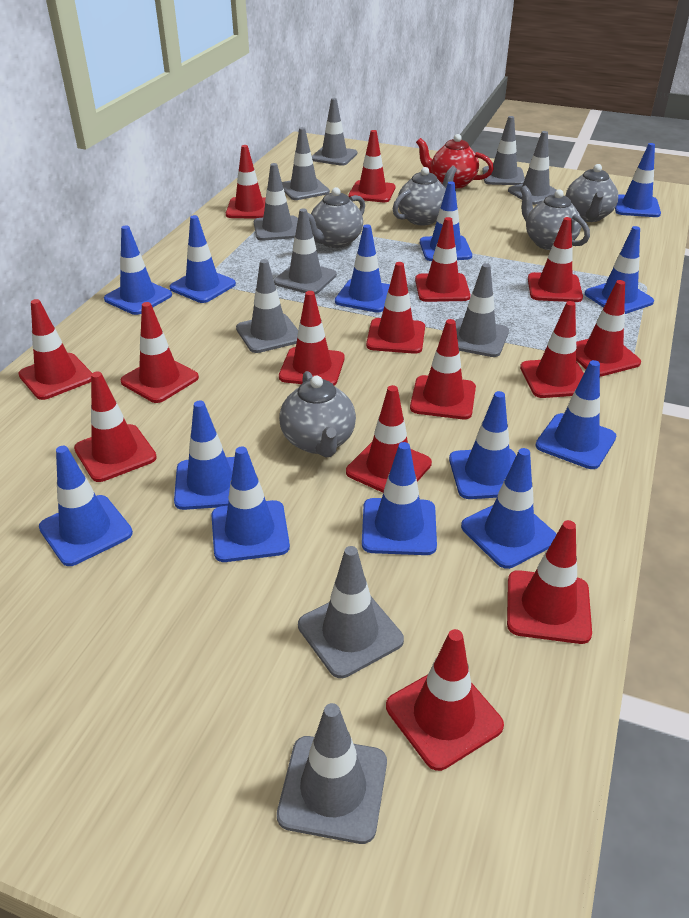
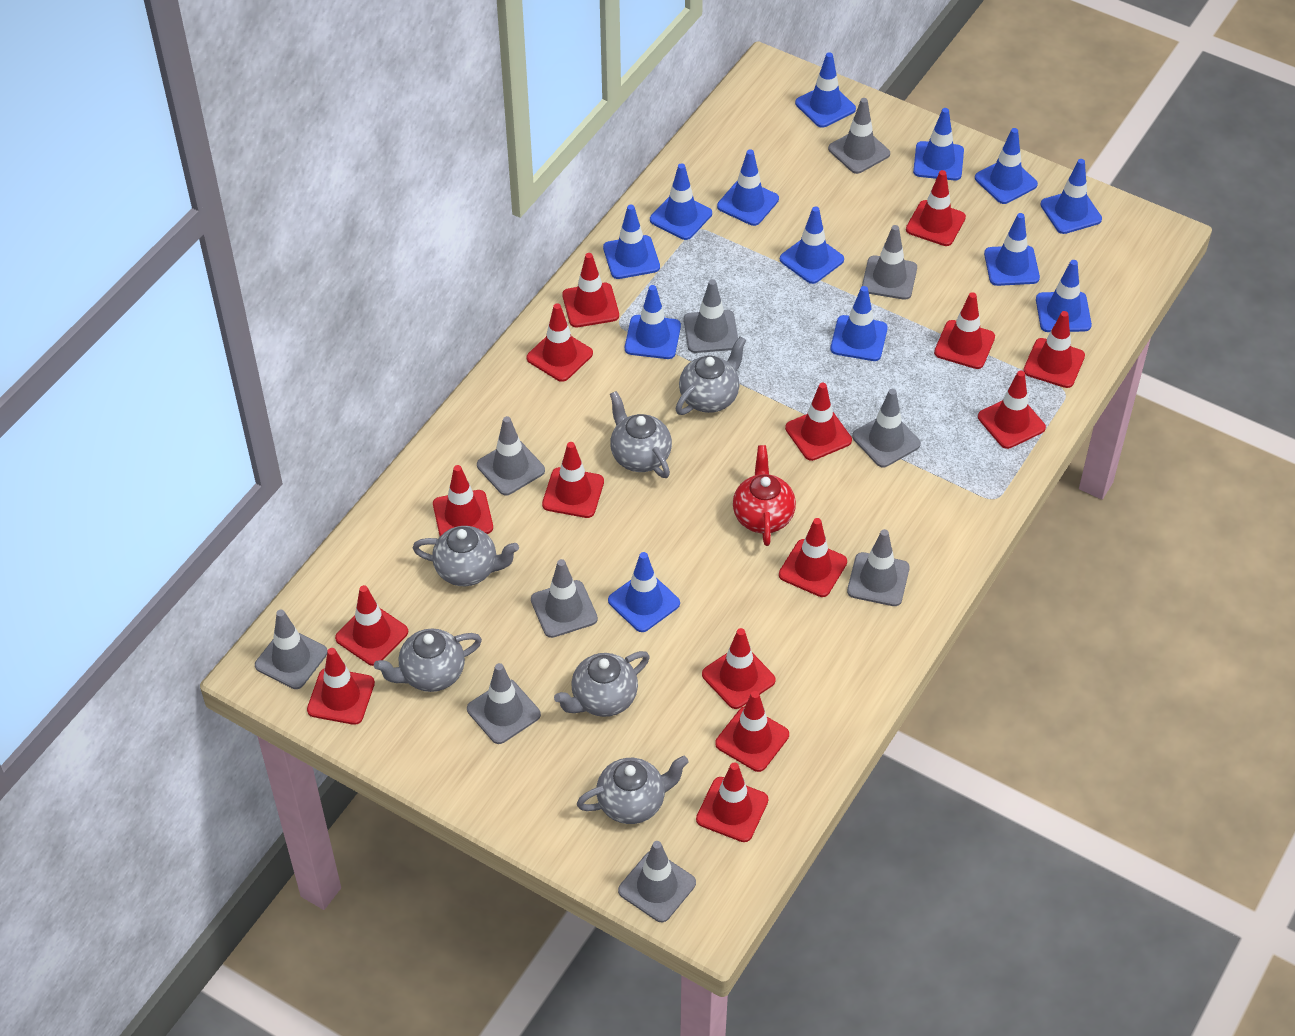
grey teapot: [279,371,356,458] [308,187,365,248] [393,166,457,226] [520,185,590,250] [566,164,618,222] = 5 -> [374,628,482,692] [413,526,519,586] [554,651,650,717] [577,756,689,824] [610,391,672,478] [676,337,746,415] = 6

